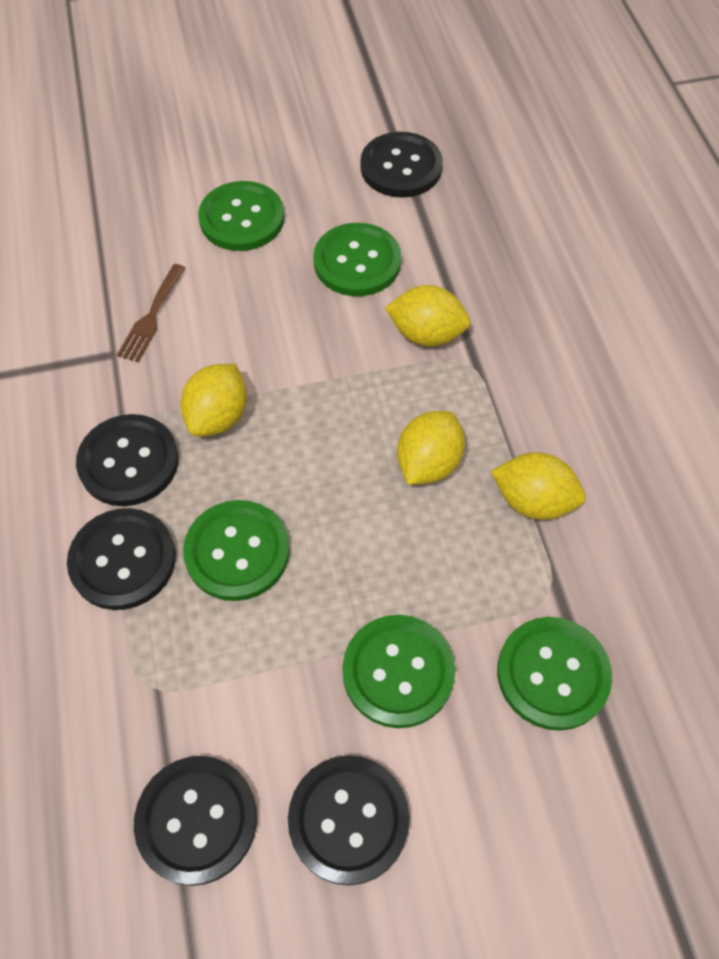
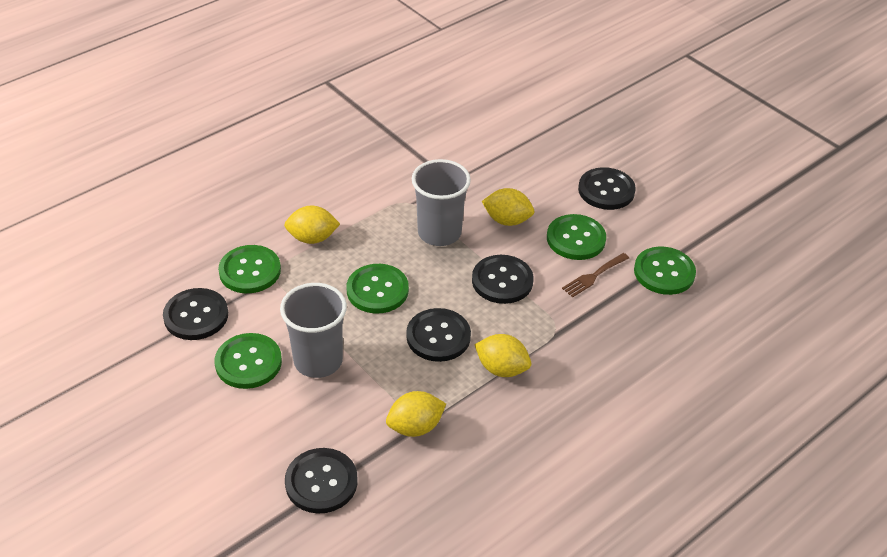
grey cup: none = 0 -> [280,283,347,378] [412,159,471,246] = 2

